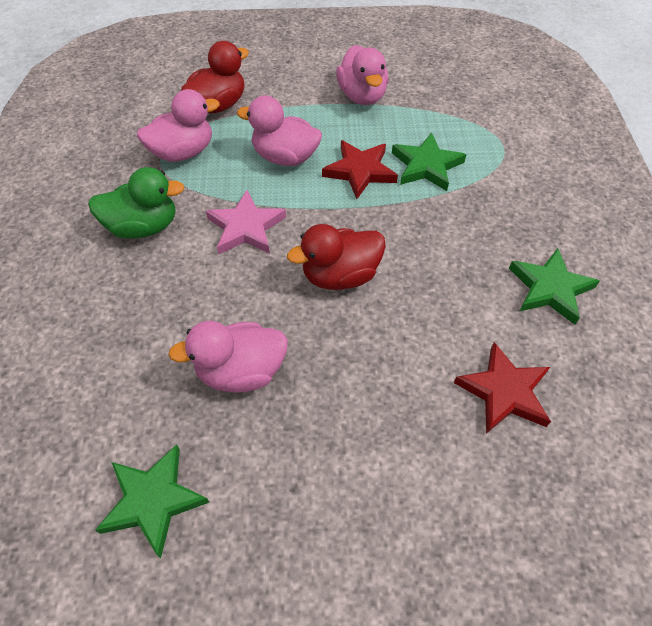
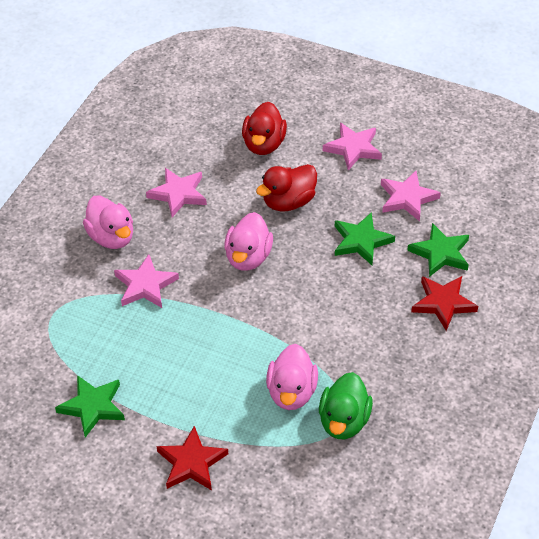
pink duck: [137,89,220,162] [168,321,288,392] [237,95,322,166] [336,45,388,105] = 4 -> [83,195,133,249] [224,212,273,271] [266,344,318,410] = 3
pink star: [206,190,286,254] = 1 -> [114,254,179,308] [146,168,207,217] [323,123,382,170] [381,171,441,221] = 4

